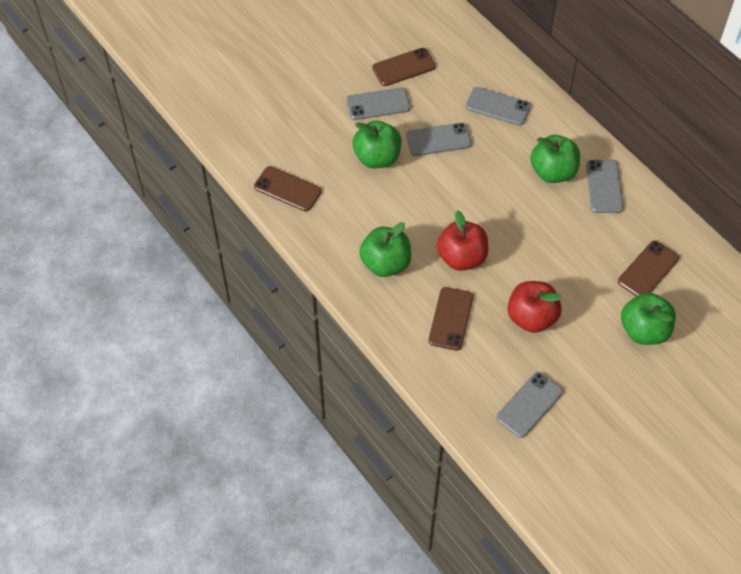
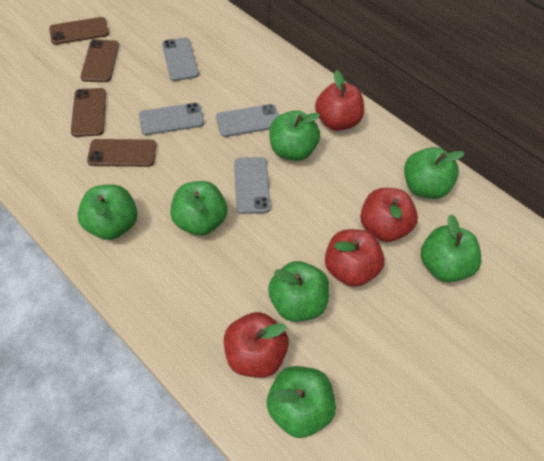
green apple: [353,121,402,168] [359,222,411,277] [530,135,580,183] [621,293,676,345] = 4 -> [77,184,138,240] [170,181,227,236] [267,366,336,438] [268,261,329,322] [269,110,320,161] [404,147,465,199] [421,214,481,282] = 7
grey phone: [346,88,410,120] [406,123,472,156] [466,87,531,126] [496,372,563,438] [586,160,623,213] = 5 -> [139,103,204,135] [162,38,199,81] [216,104,279,137] [234,157,271,214] = 4
red apple: [437,210,488,271] [507,281,562,333] = 2 -> [224,312,289,378] [315,70,364,131] [325,229,385,287] [360,188,418,242] = 4

